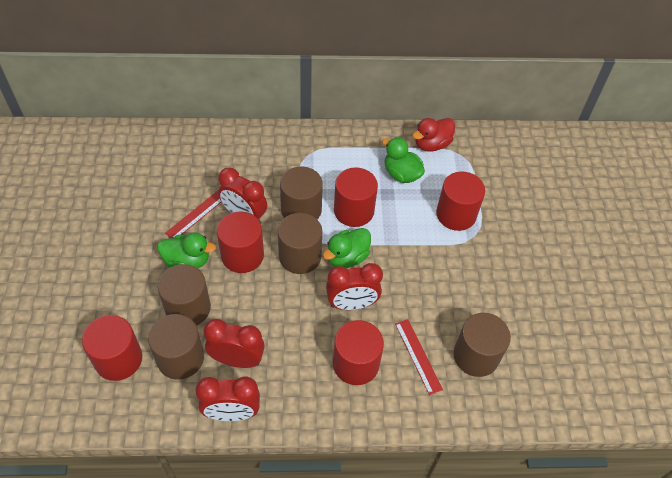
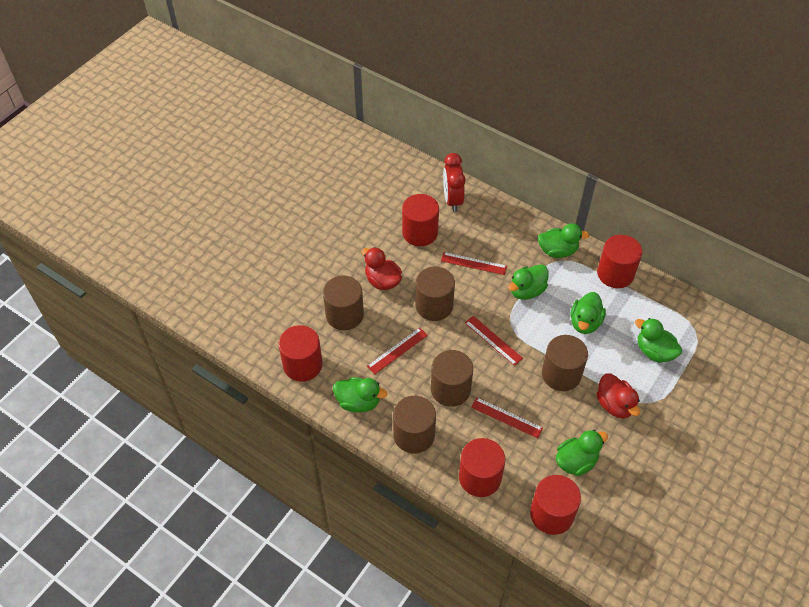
green duck: [157,232,216,268] [323,228,371,268] [382,137,425,183] = 3 -> [333,377,388,412] [508,264,548,300] [538,223,589,258] [556,430,608,476] [571,292,606,334] [635,318,682,363] = 6
red clock: [195,377,260,421] [203,319,265,368] [218,167,267,223] [326,263,383,310] = 4 -> [443,153,465,212] = 1
red duck: [412,118,455,152] = 1 -> [361,247,402,290] [596,373,640,419] = 2
red ruler: [165,190,221,238] [395,319,443,395] = 2 -> [367,327,428,374] [441,252,507,275] [465,316,523,366] [471,397,543,438] = 4

